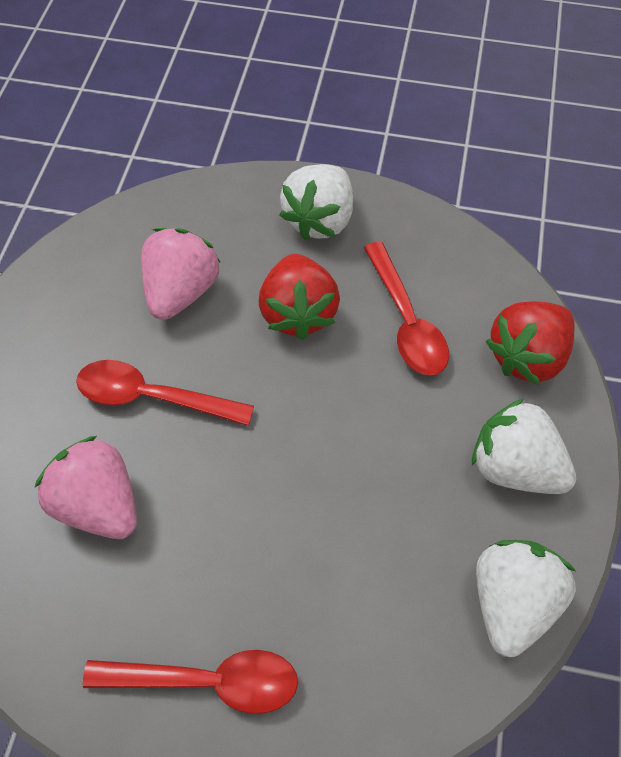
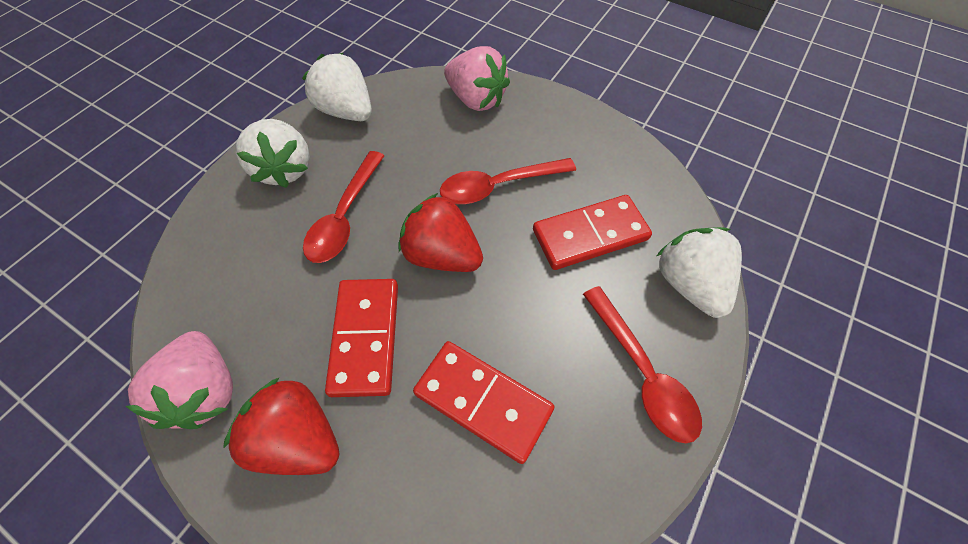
red domino: none = 0 -> [325,279,398,397] [413,341,555,464] [533,195,652,270] = 3

